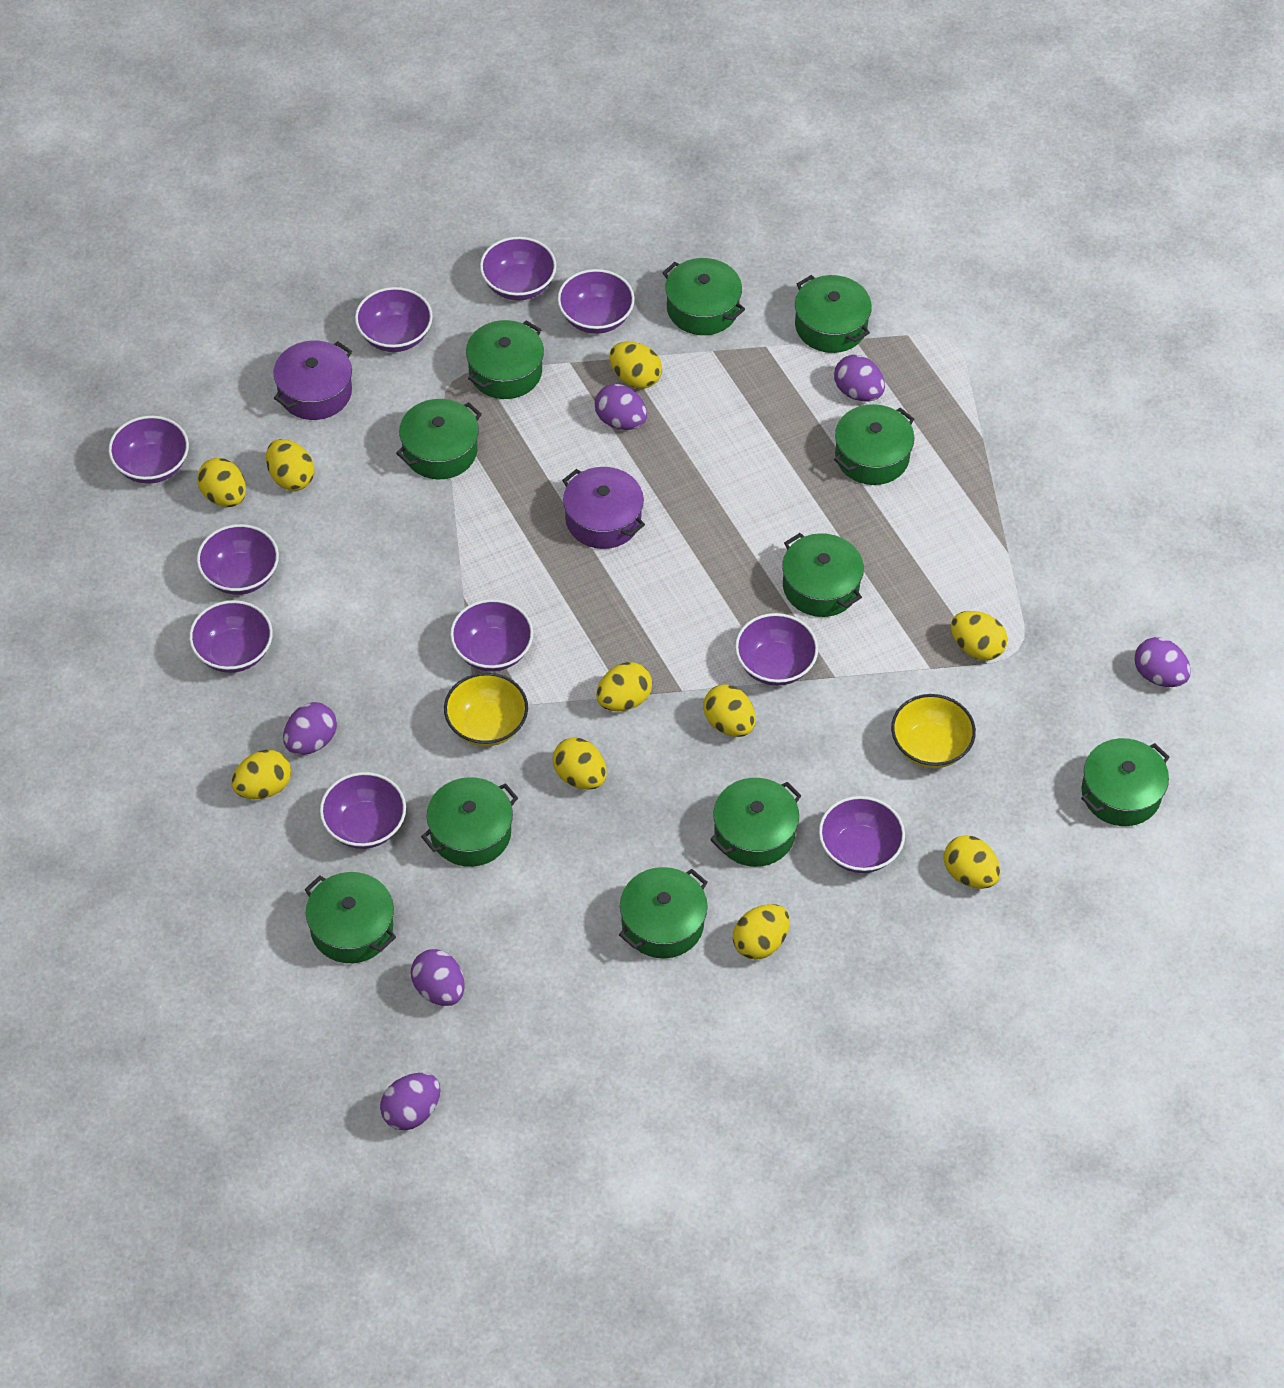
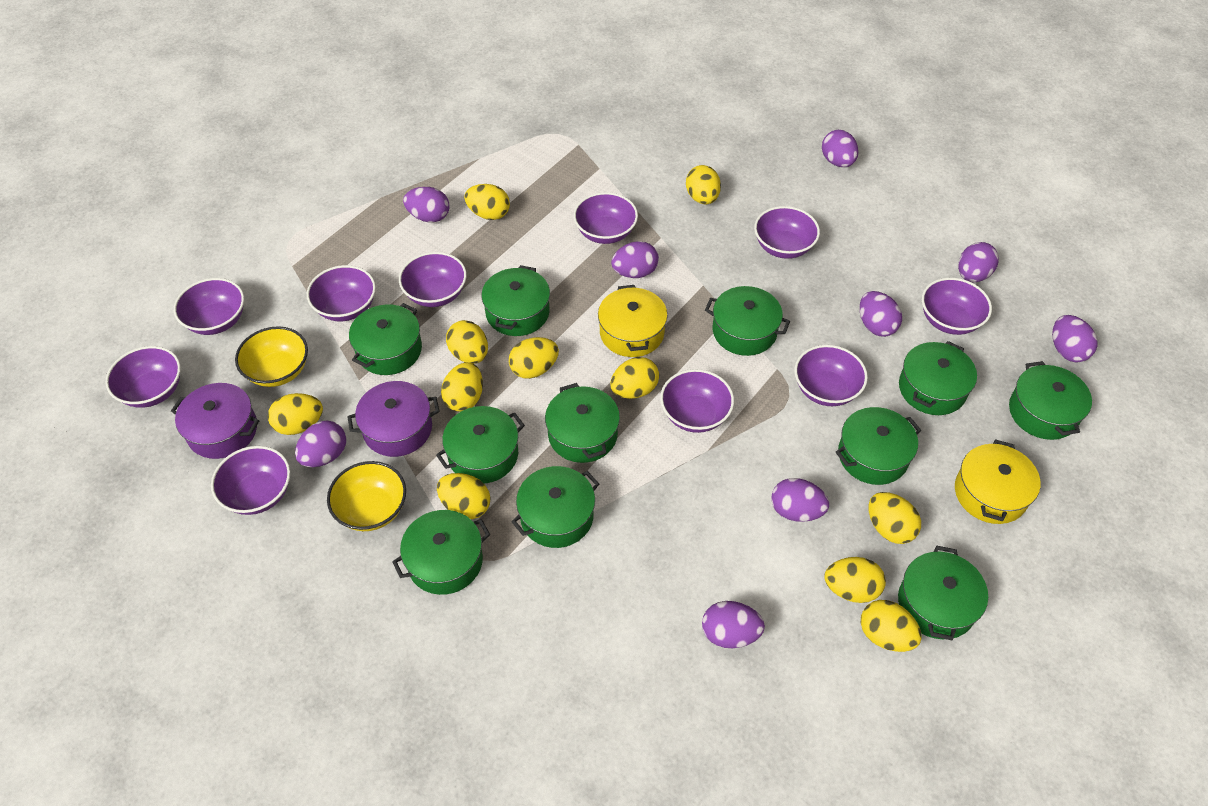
purple egg: [283,702,337,755] [380,1073,441,1130] [411,949,465,1006] [594,384,647,430] [834,355,885,401] [1134,637,1191,687] = 6 -> [295,421,346,467] [403,187,450,222] [611,241,659,278] [702,601,765,648] [771,478,829,522] [822,130,858,167] [860,291,902,337] [958,242,999,282] [1052,315,1098,362] = 9
yellow egg: [197,458,246,507] [232,750,291,799] [266,439,314,491] [553,737,607,790] [596,662,652,711] [609,342,662,389] [703,684,756,737] [733,904,790,960] [944,835,1000,889] [951,611,1008,661] = 10 -> [268,393,323,435] [437,473,490,519] [441,362,483,412] [446,320,488,364] [464,184,510,220] [509,337,559,379] [610,357,659,399] [686,165,721,204] [824,557,886,603] [861,600,922,652] [868,492,921,544] = 11
yellow pot: none = 0 -> [598,285,668,357] [955,439,1040,524] = 2

